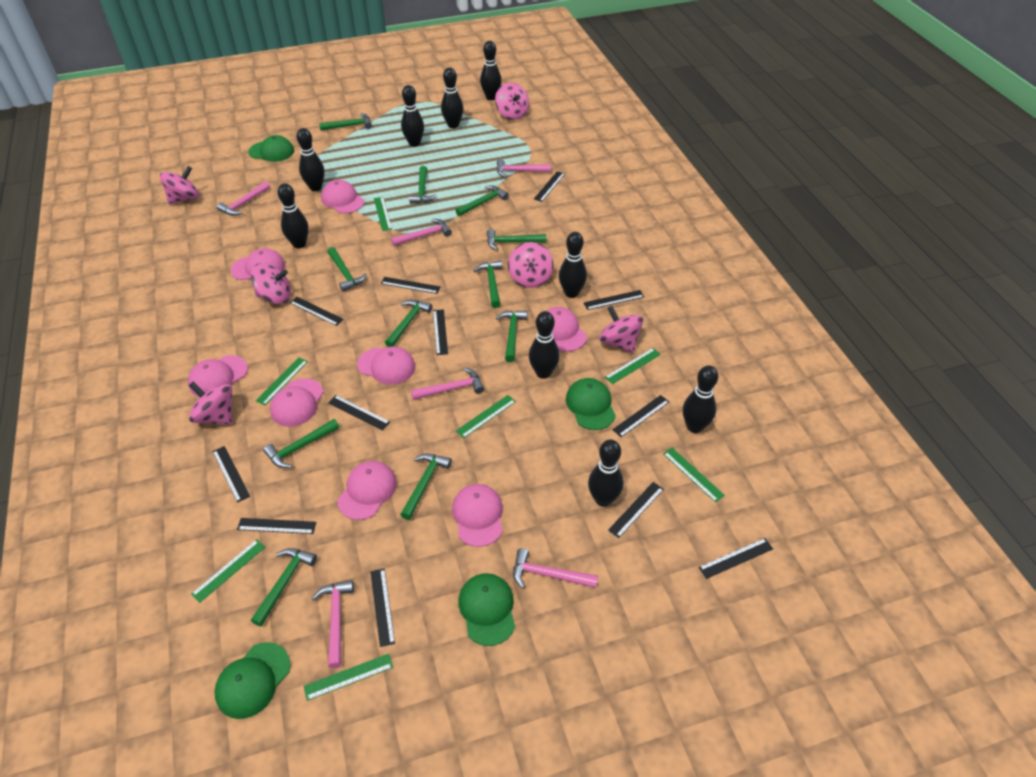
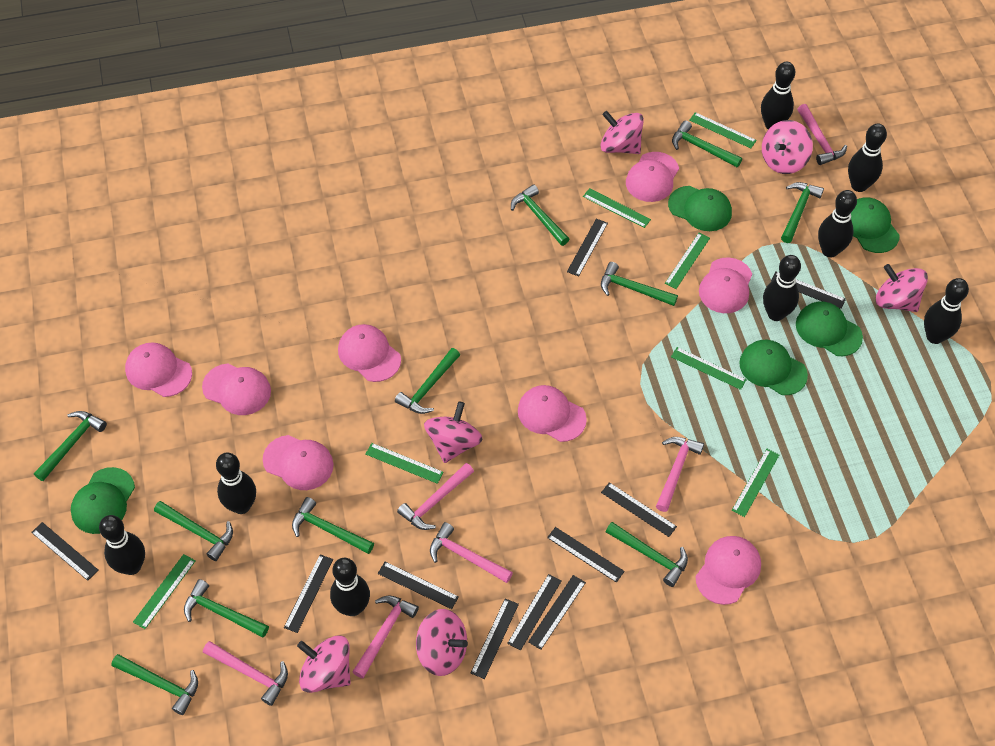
black bowling pin: [278,183,309,248] [297,128,325,191] [401,85,424,147] [441,67,464,128] [480,41,502,100] [529,311,560,379] [559,232,587,298] [588,439,624,507] [683,365,718,433] = 9 -> [99,515,145,575] [216,452,256,514] [330,558,370,616] [761,62,795,129] [763,255,801,321] [818,190,857,257] [848,123,887,192] [924,278,969,344] = 8
black ruler: [212,446,250,503] [237,518,316,534] [290,297,344,326] [328,395,390,430] [370,568,395,647] [381,277,440,294] [433,309,448,355] [534,171,565,202] [584,290,644,310] [608,482,664,538] [613,395,669,437] [699,538,773,579] = 12 -> [31,522,99,581] [284,554,333,633] [378,562,459,609] [471,598,519,679] [507,574,561,651] [528,575,586,650] [547,527,625,583] [567,219,608,277] [601,482,677,537] [771,271,846,309] = 10
green cap: [214,642,290,719] [248,135,294,162] [458,573,515,646] [566,378,616,430] = 4 -> [71,467,135,534] [668,186,732,231] [739,340,808,395] [796,301,863,356] [851,198,900,253] = 5

